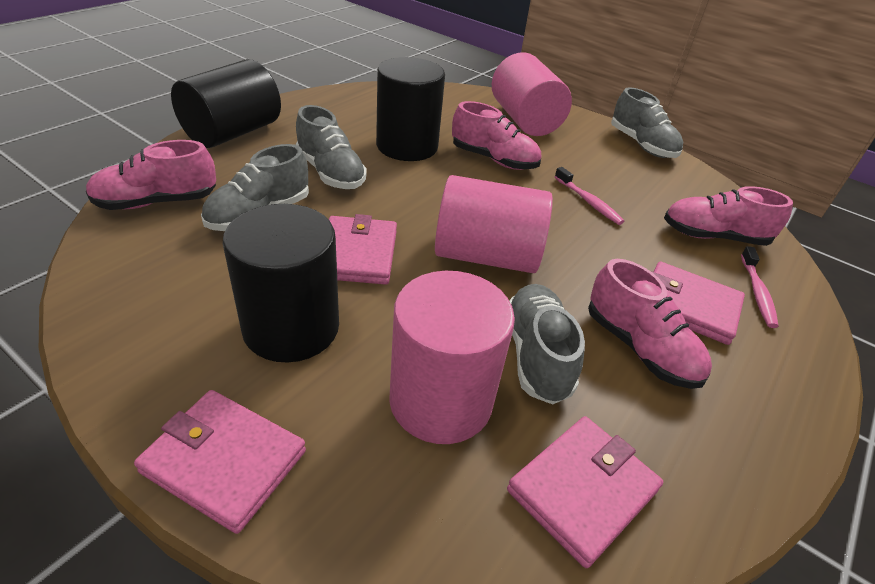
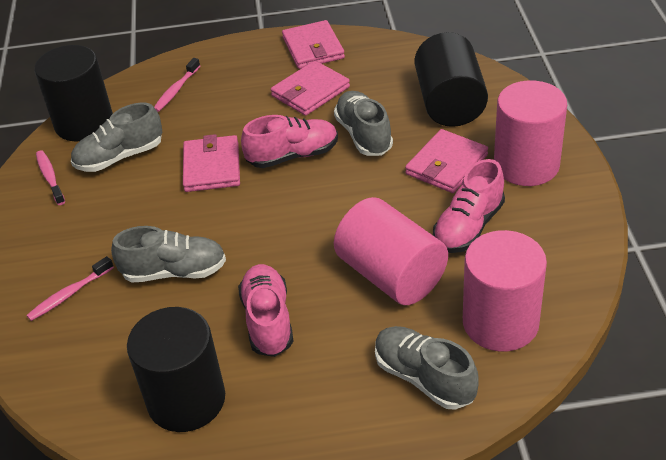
pink shoe: [86,140,216,210] [452,101,541,170] [588,259,712,389] [664,186,793,246] = 4 -> [238,264,293,357] [241,115,338,168] [433,159,505,253] = 3
pink toothbrush: [555,167,624,225] [741,246,779,328] = 2 -> [26,256,114,321] [36,150,65,205] [154,58,200,112] = 3

